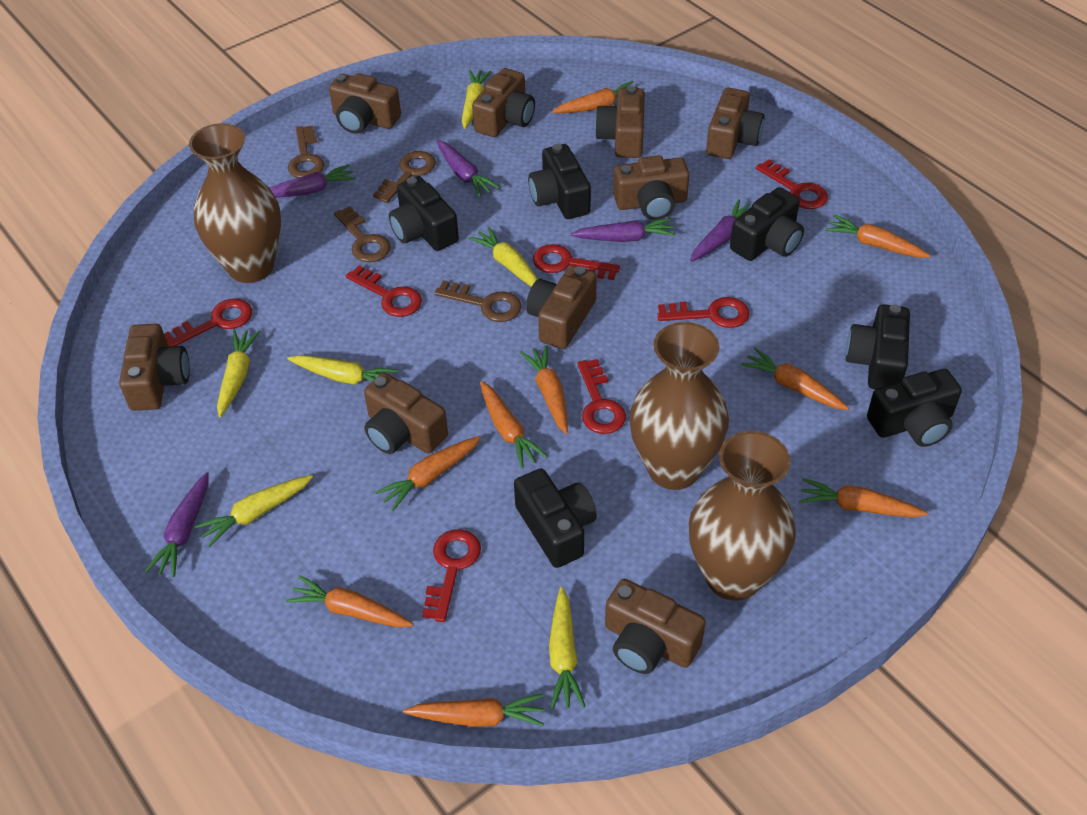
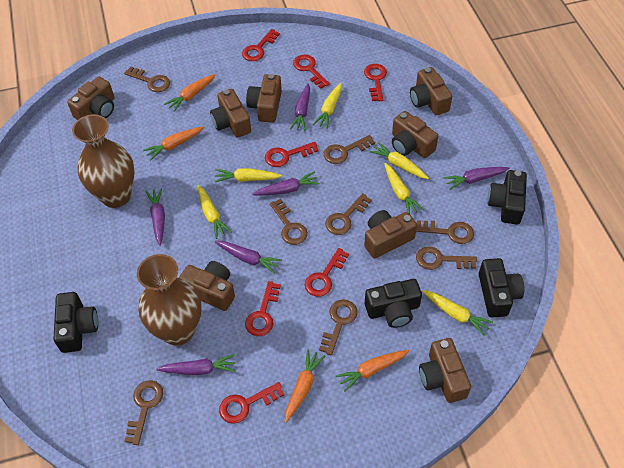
black camera: [389,176,459,251] [514,469,597,568] [528,144,591,219] [730,187,804,261] [846,304,910,389] [867,369,962,447] = 6 -> [53,292,98,353] [365,279,422,328] [479,258,524,318] [488,170,527,224] = 4
brown camera: [119,324,190,411] [329,73,401,134] [364,373,448,454] [472,68,535,137] [526,265,597,349] [595,86,645,158] [605,579,706,674] [613,155,689,220] [706,88,765,159] = 9 -> [67,76,114,120] [179,261,235,311] [210,89,251,138] [246,74,282,123] [364,210,417,258] [392,111,438,158] [410,67,452,115] [419,338,471,403] = 8
brown key: [288,125,324,178] [334,206,391,262] [373,151,436,203] [434,280,522,322] = 4 -> [124,67,170,92] [124,380,163,445] [270,199,308,245] [319,300,358,356] [324,135,375,164] [325,193,372,235] [416,220,474,244] [416,247,477,270] = 8
brown vase: [189,123,281,283] [629,322,729,490] [689,431,796,601] = 3 -> [72,114,135,208] [137,254,202,346] = 2
orange carrot: [286,575,414,628] [375,436,481,511] [403,694,544,727] [480,381,548,468] [520,345,568,434] [552,81,638,113] [741,348,849,410] [799,478,928,518] [825,214,931,258] = 9 -> [143,127,204,161] [164,74,215,112] [285,349,325,423] [335,350,409,392] = 4
purple carrot: [145,472,209,577] [269,164,356,198] [436,140,500,197] [570,218,676,242] [690,199,750,262] = 5 -> [145,188,165,246] [156,354,236,375] [215,241,282,274] [252,171,320,196] [290,84,310,131] [443,167,509,190] = 6

